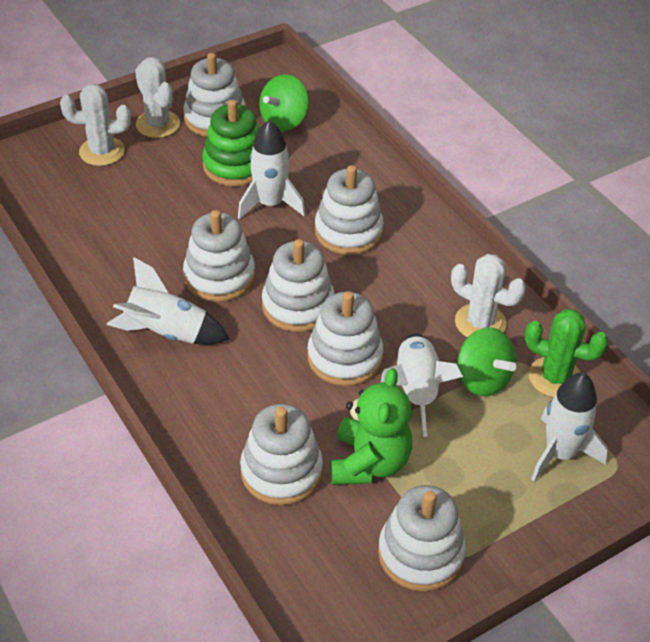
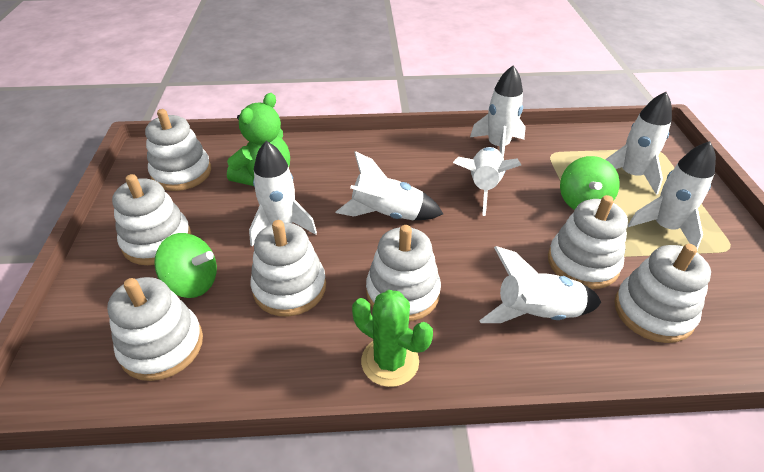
green stacking toy: [202,99,260,187] = 1 -> none = 0
white cactus: [60,84,131,166] [135,57,180,138] [451,254,526,338] = 3 -> none = 0
white rocket: [107,257,230,344] [238,120,305,220] [381,333,463,437] [531,373,608,481] = 4 -> [249,141,317,246] [336,151,443,220] [453,147,521,216] [470,65,526,158] [479,246,601,323] [605,92,672,195] [628,141,716,250] = 7

